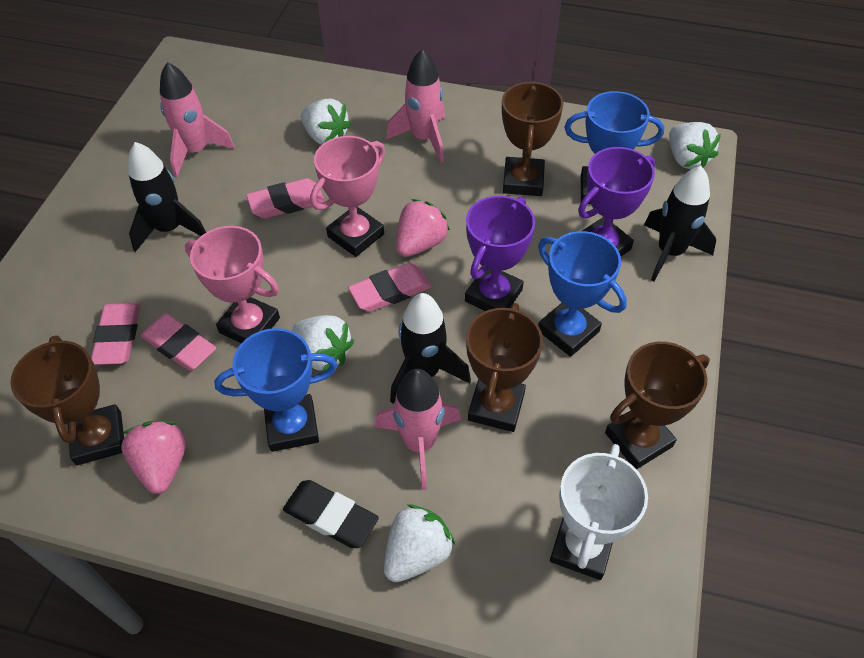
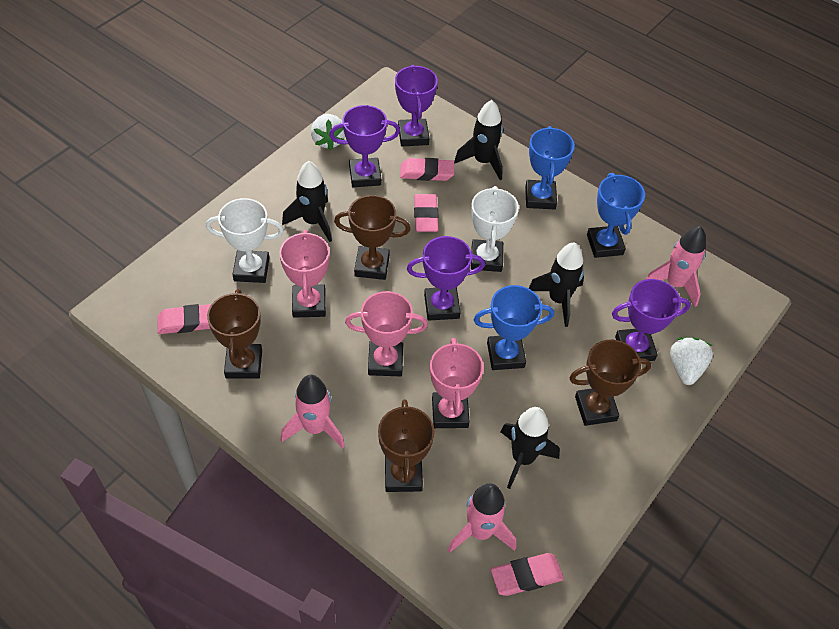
black eraser: [283,480,379,548] = 1 -> none = 0
black rocket: [128,142,206,252] [390,293,471,404] [644,166,716,281] = 3 -> [282,161,332,242] [454,100,503,180] [500,407,560,489] [529,242,584,327] = 4
pink strawberry: [121,421,186,494] [396,199,450,257] = 2 -> none = 0
pink trophy: [185,226,280,343] [310,136,385,257] = 2 -> [279,230,330,317] [345,291,428,376] [430,338,484,428] = 3
purple trophy: [465,196,535,311] [578,147,655,256] = 2 -> [329,105,400,187] [395,65,438,147] [407,236,485,321] [612,279,691,361] = 4
white strawberry: [292,315,354,373] [301,98,351,145] [384,504,455,582] [669,122,721,169] = 4 -> [311,114,345,150] [670,337,713,385] = 2
white trophy: [550,444,648,580] = 1 -> [206,198,284,283] [471,186,519,272] = 2

